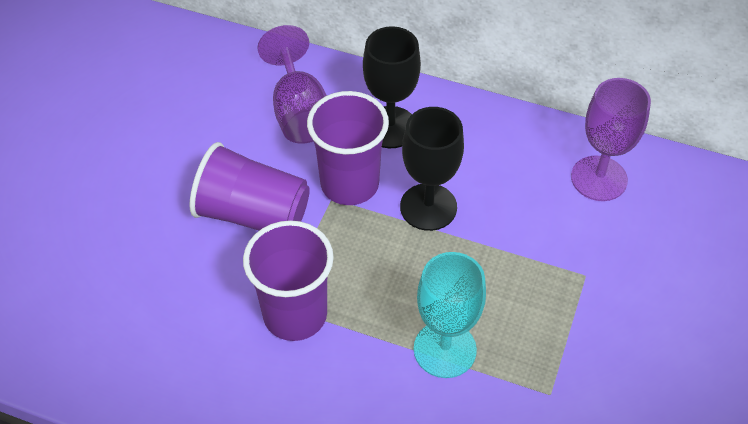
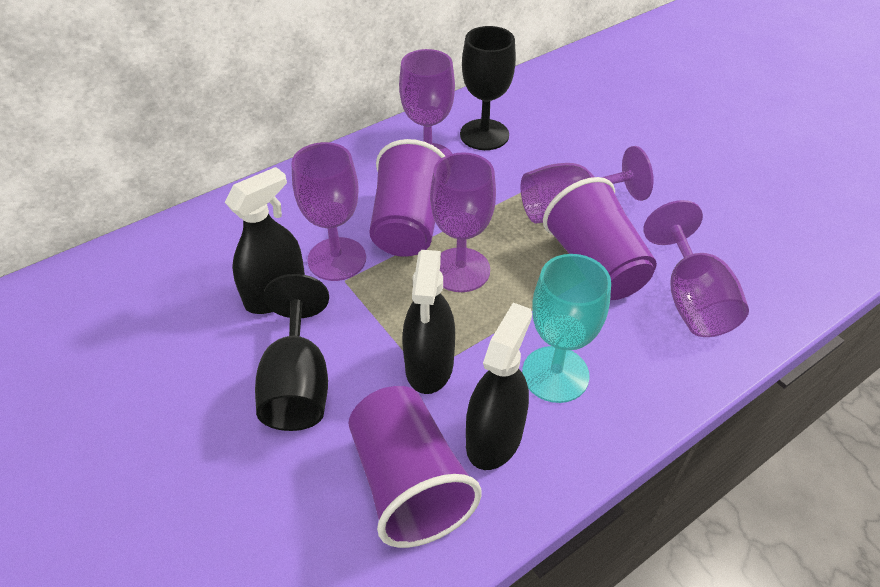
black spray bottle: none = 0 -> [225,167,305,314] [402,250,455,394] [466,303,532,470] = 3
purple goblet: [257,25,327,144] [571,78,651,201] = 2 -> [291,142,366,281] [399,49,455,156] [430,152,496,292] [521,146,654,224] [643,200,749,337] = 5

